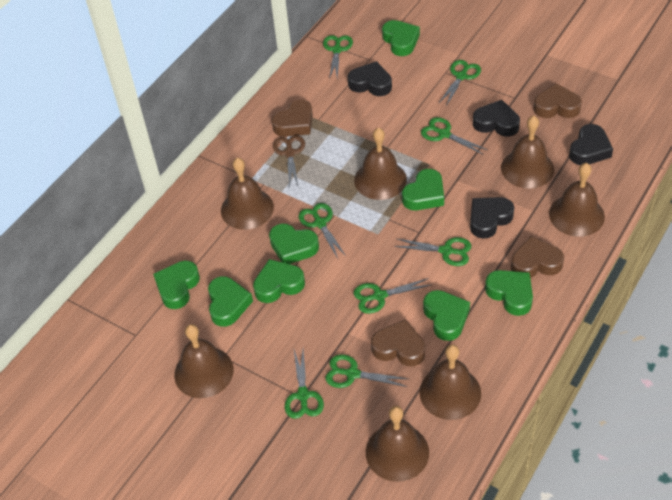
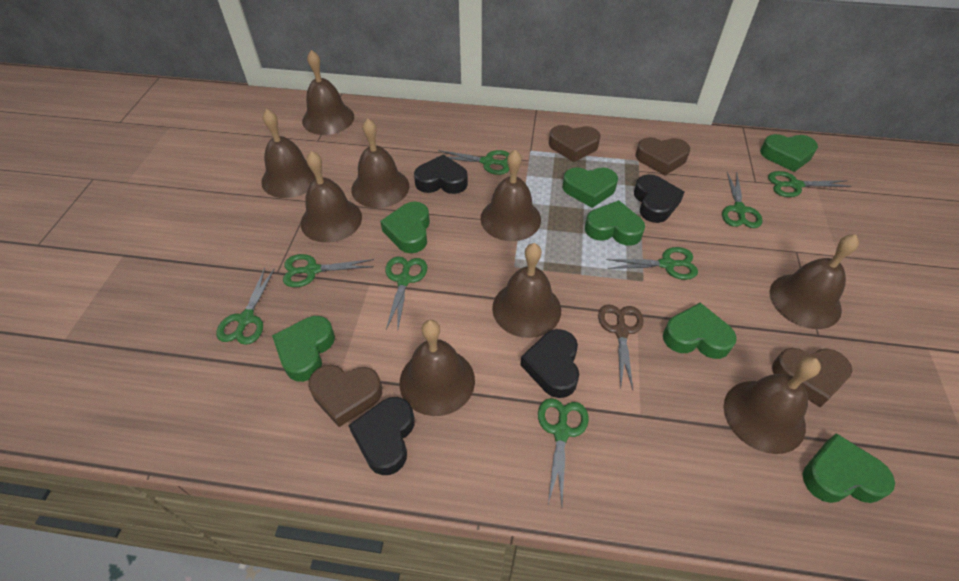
brown bell: [174,324,234,398] [221,158,274,230] [354,127,407,200] [365,406,429,482] [419,344,481,420] [501,116,554,189] [549,163,605,237] = 7 -> [261,109,316,198] [301,151,362,243] [302,50,354,135] [351,118,409,208] [399,320,475,416] [480,150,541,241] [492,243,561,338] [724,357,821,454] [770,234,859,329] = 9
green heart: [153,261,200,309] [208,276,253,327] [253,259,305,303] [269,224,319,264] [382,20,420,56] [402,169,444,210] [423,290,470,341] [485,270,533,316] = 8 -> [272,316,335,382] [380,202,430,253] [562,167,618,208] [585,200,645,245] [663,303,737,359] [760,134,818,172] [803,433,895,503] = 7

